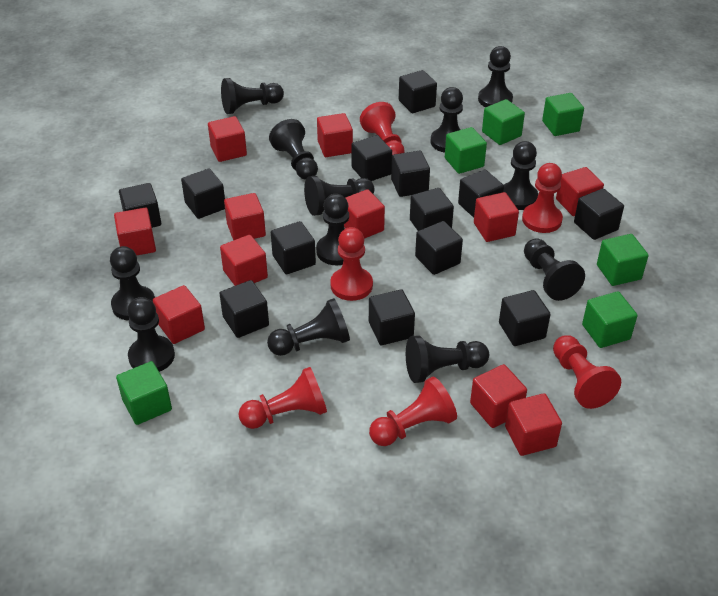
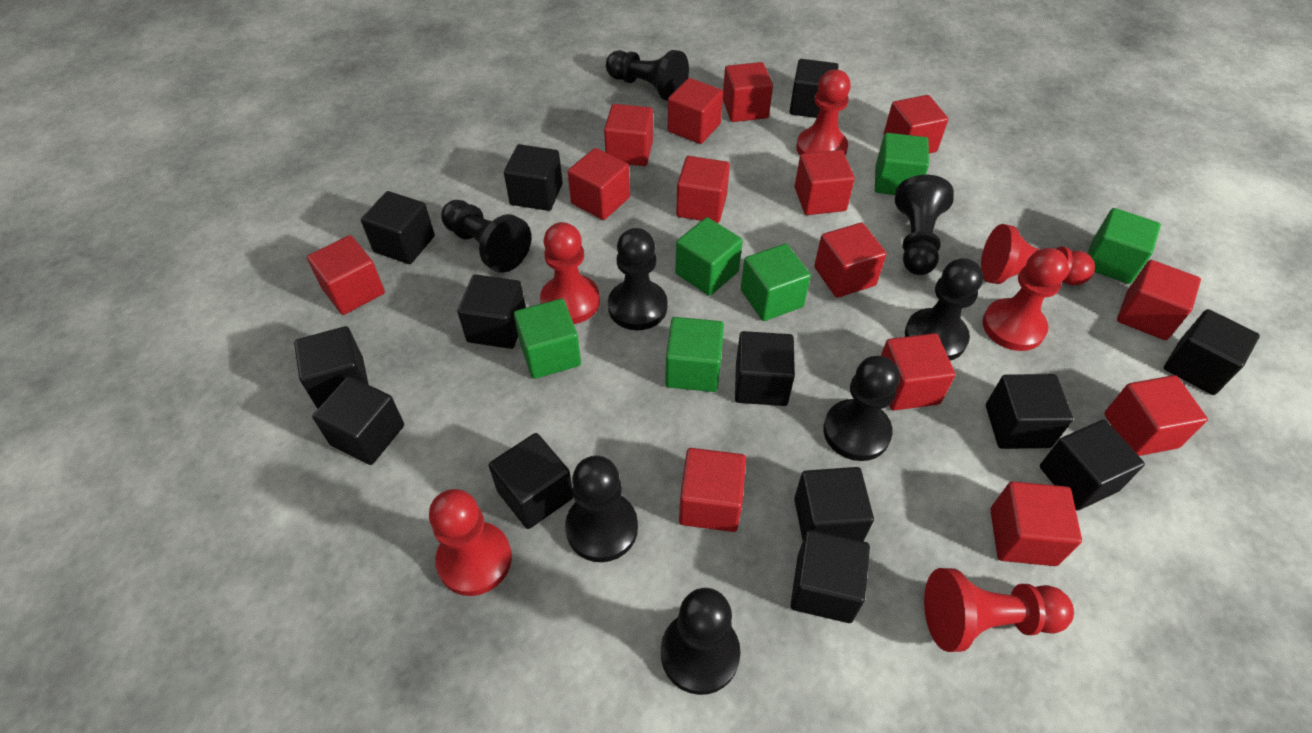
black pawn: [110,246,155,321] [127,297,175,372] [221,78,284,114] [267,298,350,356] [269,119,318,180] [304,176,375,216] [316,194,349,265] [406,335,489,383] [430,87,463,153] [478,46,513,107] [504,141,538,210] [524,238,585,301] = 12 -> [441,200,531,273] [565,456,638,562] [606,50,689,101] [608,228,667,330] [661,588,740,695] [823,356,900,461] [895,175,954,275] [905,258,983,360] = 8
red cube: [114,208,156,256] [153,285,205,344] [208,116,247,162] [220,235,268,286] [224,193,266,241] [317,113,353,157] [344,189,385,239] [470,364,527,428] [474,192,519,242] [505,393,562,456] [556,167,604,216] = 11 -> [307,235,385,315] [568,148,630,220] [604,104,653,166] [668,78,723,144] [676,156,730,223] [679,448,746,532] [723,62,773,122] [795,150,855,215] [814,223,886,298] [881,333,955,411] [884,95,948,153] [990,481,1082,566] [1104,375,1208,456] [1117,260,1201,340] = 14

